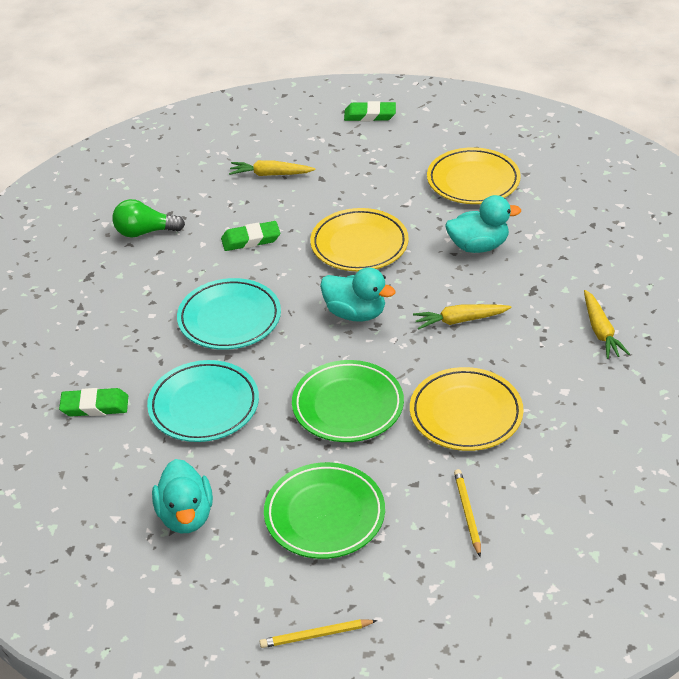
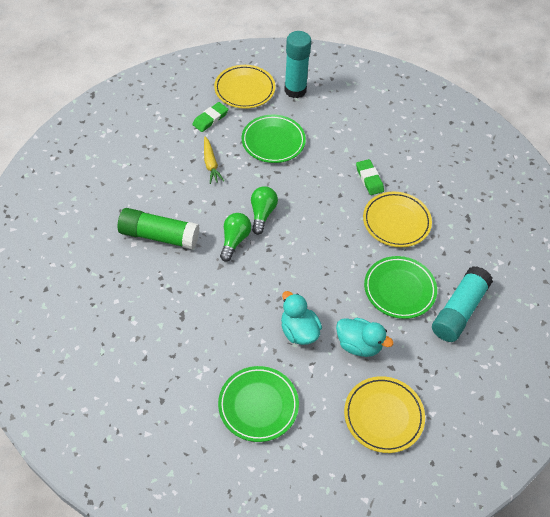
green eraser: [59,388,128,417] [221,221,280,251] [344,101,396,121] = 3 -> [192,102,228,132] [356,159,384,195] = 2
green glue stick: none = 0 -> [118,208,199,250] = 1
green light bulb: [112,199,185,238] = 1 -> [220,213,251,262] [251,186,278,235] = 2
green plate: [264,462,385,559] [292,360,404,442] = 2 -> [218,366,299,442] [242,115,306,163] [364,256,437,319] = 3
turquoise duck: [152,459,213,533] [320,267,395,322] [445,195,521,253] = 3 -> [281,291,322,345] [336,318,393,357] = 2
turquoise glue stick: none = 0 -> [284,31,311,98] [432,266,493,342] = 2
turquoise plate: [147,360,259,442] [177,278,281,350] = 2 -> none = 0
yellow carrot: [229,160,316,176] [413,304,512,330] [584,290,630,359] = 3 -> [204,137,224,184] = 1
yellow pencil: [260,619,377,648] [454,469,481,557] = 2 -> none = 0

